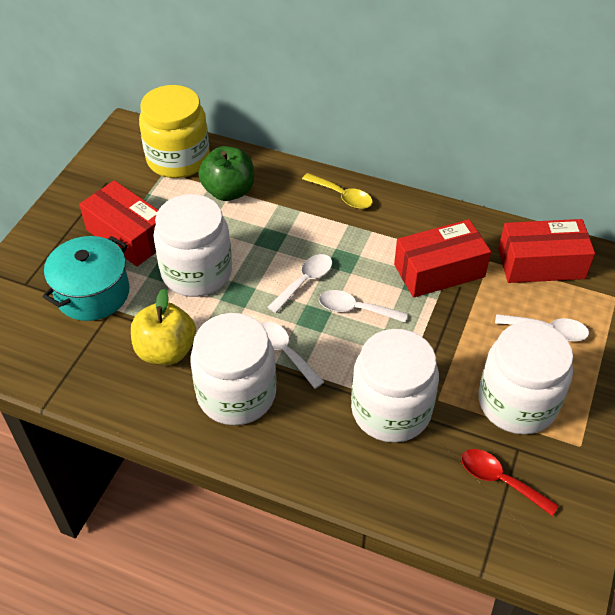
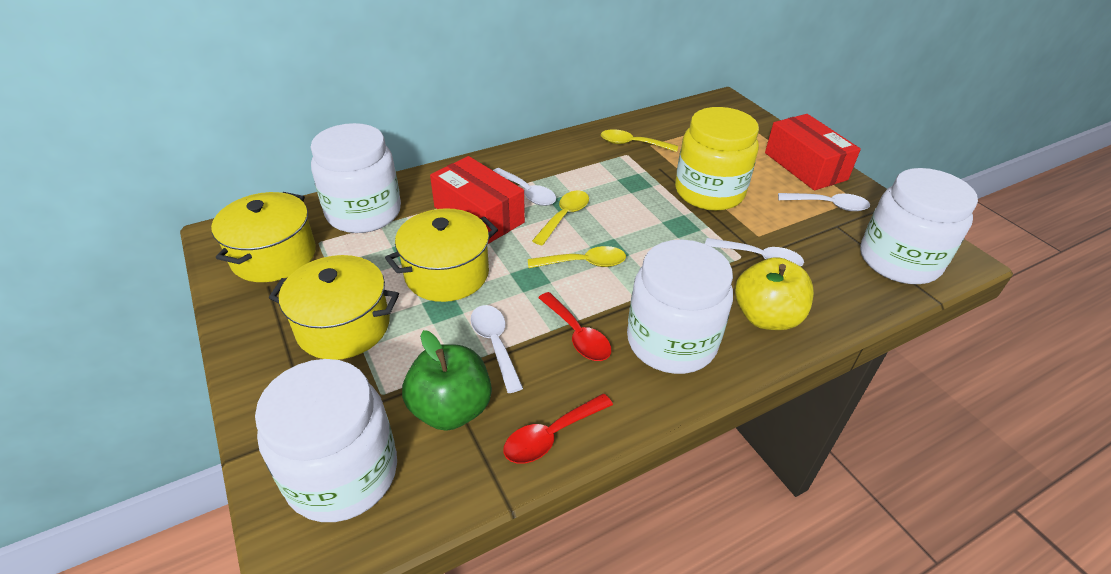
red box: [79,180,158,266] [394,219,491,298] [498,219,595,283] = 3 -> [430,156,525,244] [765,114,861,190] = 2
red spoon: [461,449,559,516] = 1 -> [503,394,613,464] [538,292,611,361] = 2
turquoise pot: [42,236,129,321] = 1 -> none = 0
yellow pot: none = 0 -> [211,192,316,282] [269,255,399,360] [385,208,498,302] = 3
yellow spoon: [302,173,373,209] = 1 -> [528,246,626,268] [532,191,589,245] [601,129,678,152] = 3

